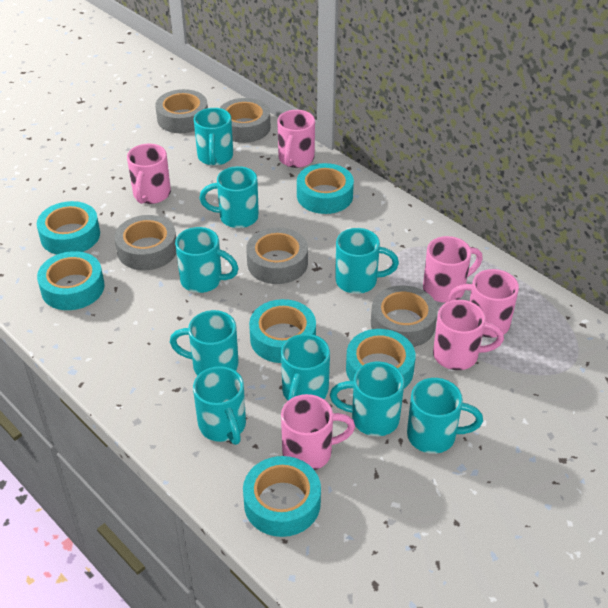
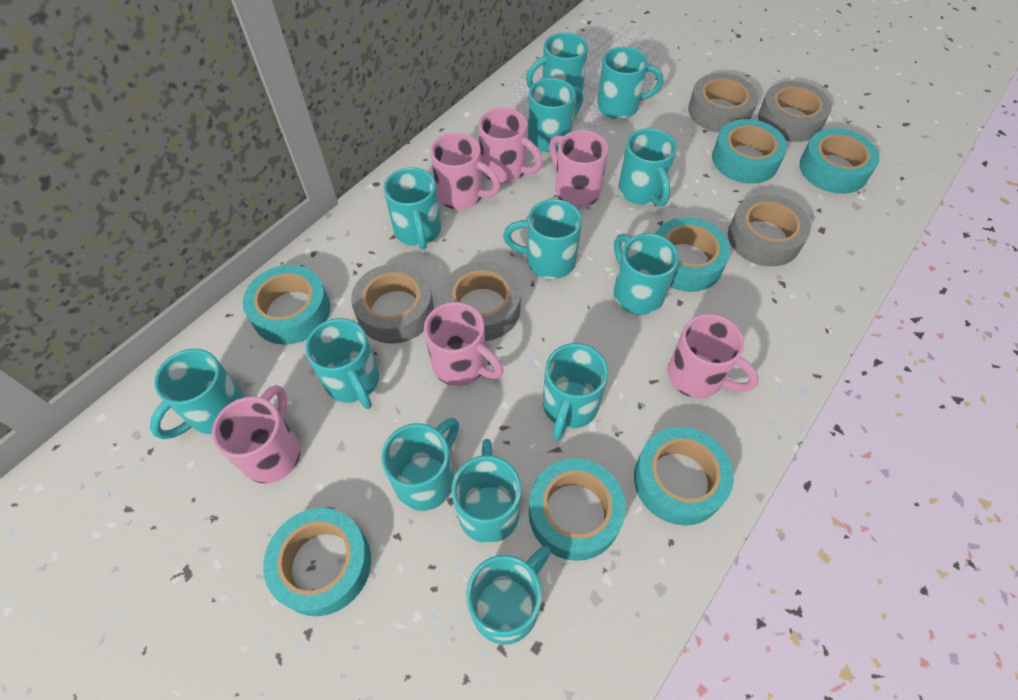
turquoise mug: [170,310,239,376] [175,227,239,293] [193,366,246,445] [194,108,233,166] [199,166,259,228] [281,334,330,400] [330,362,404,436] [335,228,399,294] [407,378,483,454] = 9 -> [150,349,244,439] [305,318,379,409] [381,418,459,511] [384,167,441,250] [452,439,521,543] [466,546,551,645] [503,199,582,279] [526,32,588,101] [528,78,583,152] [543,343,608,441] [597,47,663,119] [614,233,679,315] [618,128,677,207] = 13
turquoise tape: [37,201,100,255] [37,251,105,310] [243,456,321,537] [249,299,316,363] [297,163,354,214] [346,329,416,388] = 6 -> [243,265,330,345] [263,508,371,616] [529,458,626,561] [634,427,734,525] [656,217,730,292] [712,119,787,184] [799,128,880,194] = 7

